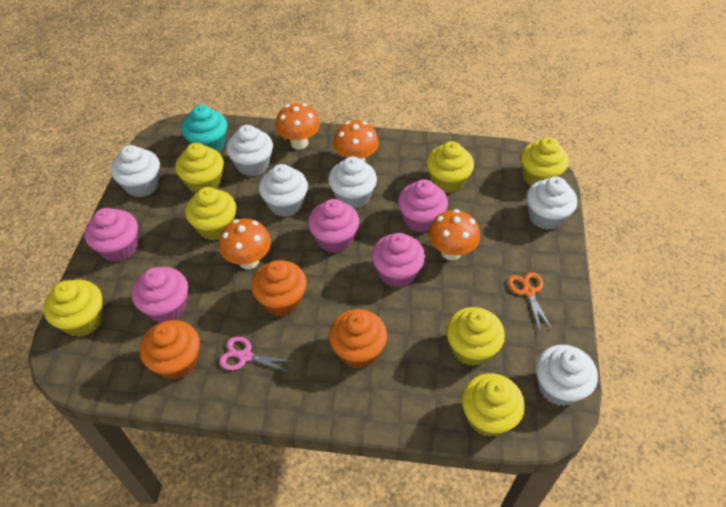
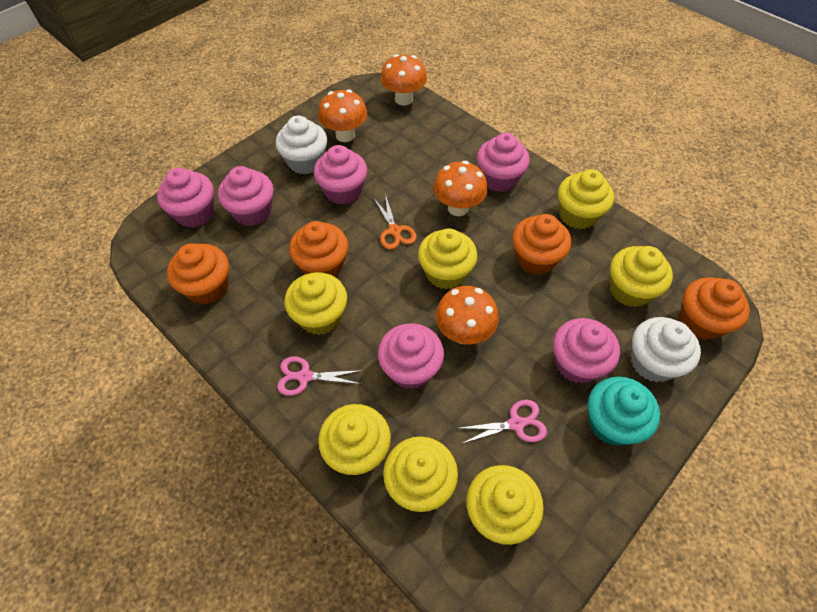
orange cupcake: [140,320,200,380] [251,260,307,316] [329,309,387,368] = 3 -> [167,243,229,305] [289,221,348,277] [512,214,571,275] [679,277,750,340] = 4
pink cupcake: [84,208,138,262] [132,267,188,323] [308,199,359,253] [372,233,425,288] [398,179,448,233] = 5 -> [157,168,214,228] [218,166,273,226] [314,145,367,205] [378,323,444,389] [477,133,530,192] [553,318,620,384] = 6
pink scissors: [219,336,296,373] = 1 -> [277,356,363,396] [458,400,547,444] = 2
white cupcake: [111,145,160,197] [226,125,273,176] [259,164,308,217] [328,157,377,209] [527,177,577,230] [536,345,598,406] = 6 -> [276,115,327,174] [631,317,701,382] = 2

